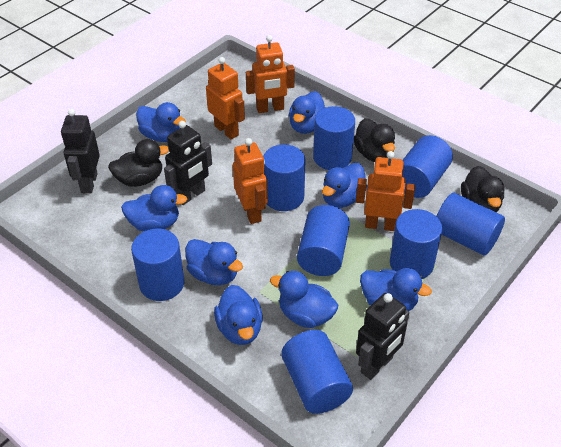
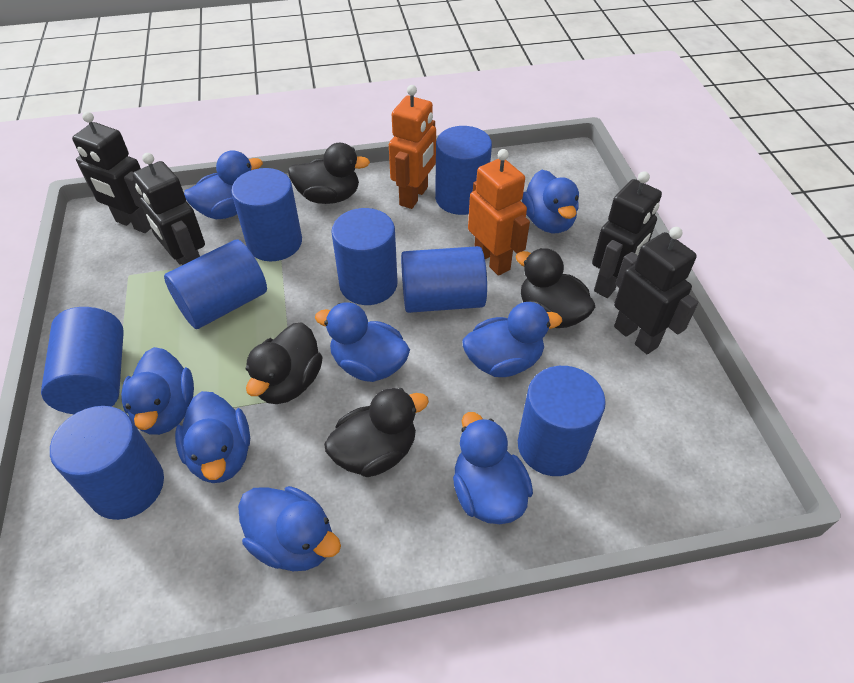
black duck: [108,139,169,187] [354,118,395,162] [461,166,504,212] = 3 -> [246,322,323,404] [288,143,370,204] [324,388,429,477] [515,248,595,328] = 4
black robot: [61,109,100,194] [164,121,212,205] [356,293,409,380] = 3 -> [72,112,151,233] [132,153,205,265] [592,171,662,298] [614,227,698,354] = 4
orange robot: [206,57,245,139] [233,138,268,224] [246,35,295,113] [356,151,415,231] = 4 -> [389,85,436,209] [468,149,530,276] = 2

